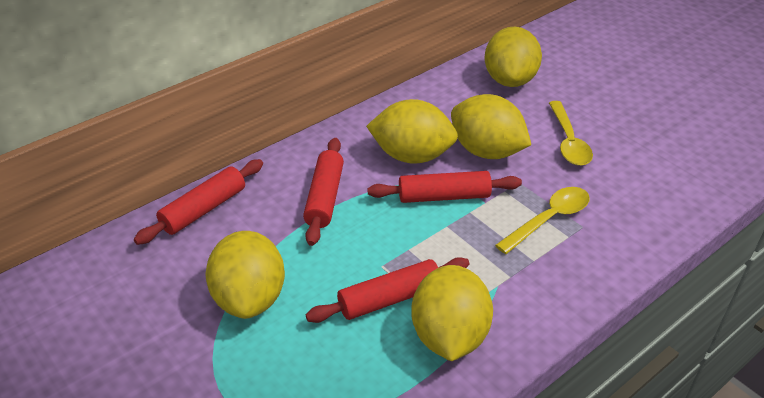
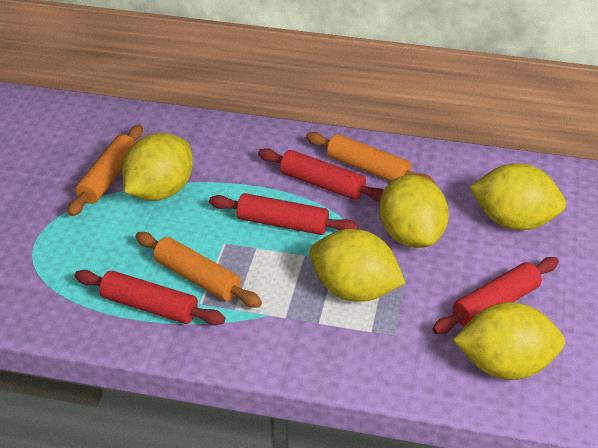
orange rolling pin: none = 0 -> [68,125,143,216] [136,232,262,307] [306,132,435,184] = 3
yellow spoon: [495,187,590,254] [549,101,593,166] = 2 -> none = 0

